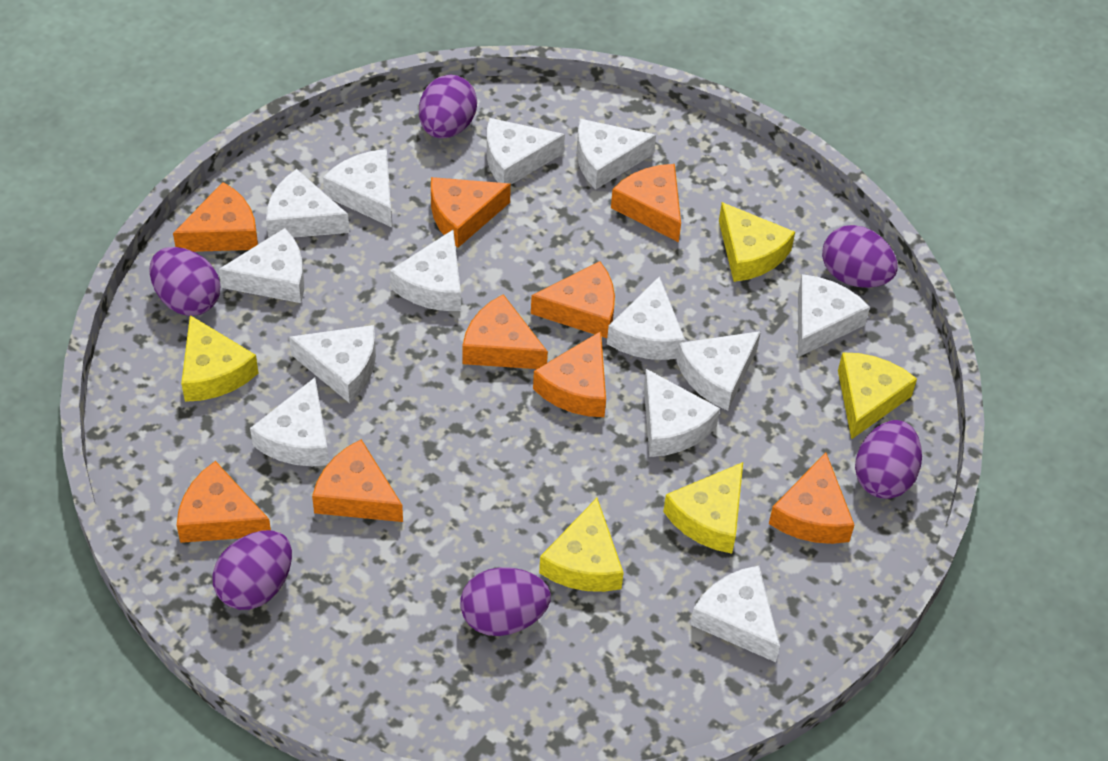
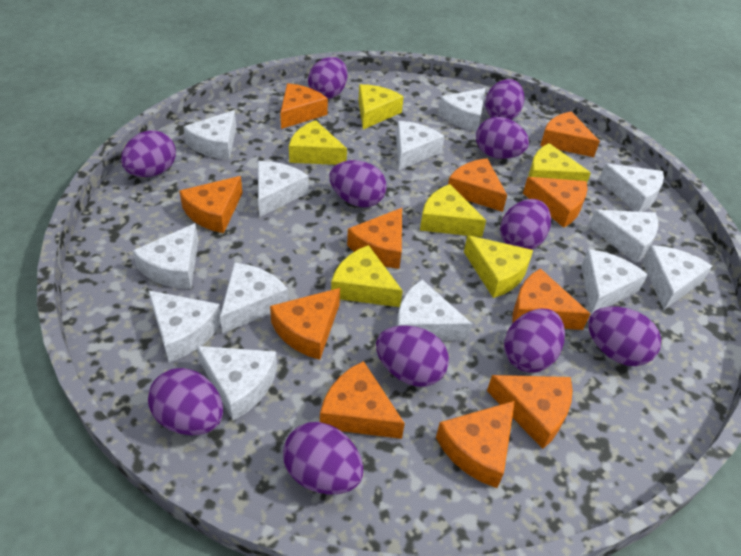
orange cheese: [173,182,258,252] [176,461,271,543] [312,439,403,522] [431,177,511,248] [462,294,548,369] [531,261,615,338] [533,331,606,417] [611,164,681,242] [769,452,854,544] = 9 -> [179,176,243,233] [270,288,340,360] [280,83,328,129] [320,361,405,439] [347,208,402,269] [436,401,515,488] [448,158,507,212] [487,375,573,449] [512,268,590,330] [523,177,588,228] [540,112,600,157] = 11
purple egg: [149,247,220,316] [212,530,292,610] [419,75,477,139] [460,567,551,636] [822,225,898,288] [855,420,922,499] = 6 -> [121,130,176,177] [148,368,223,435] [283,422,363,494] [308,57,348,99] [329,160,387,207] [376,325,449,387] [476,117,529,159] [485,79,524,120] [500,199,551,250] [504,309,565,373] [588,307,661,366] = 11
yellow cheese: [181,315,258,402] [539,498,624,592] [663,462,743,554] [719,202,795,282] [838,352,917,440] = 5 -> [289,120,347,165] [331,245,403,307] [358,84,404,129] [420,184,486,237] [464,235,533,298] [528,143,591,182] = 6

